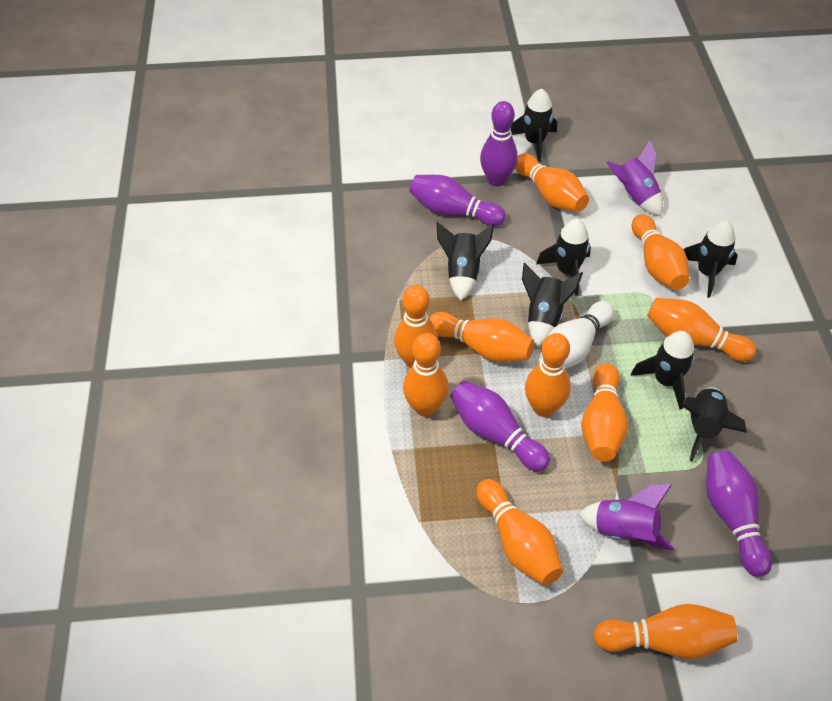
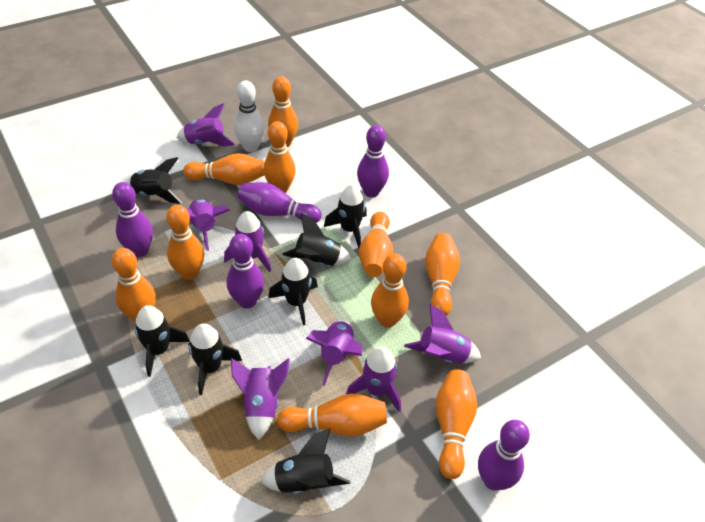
purple bowling pin: [409,175,506,226] [451,381,550,472] [480,101,518,187] [706,451,772,577] = 4 -> [112,182,153,257] [227,234,264,308] [237,182,321,223] [357,125,389,197] [478,420,530,491] = 5
purple rocket: [578,484,675,551] [607,140,663,216] = 2 -> [177,103,235,147] [186,199,230,251] [224,211,271,272] [231,358,290,440] [306,320,362,386] [346,347,401,412] [404,304,481,364] = 7

